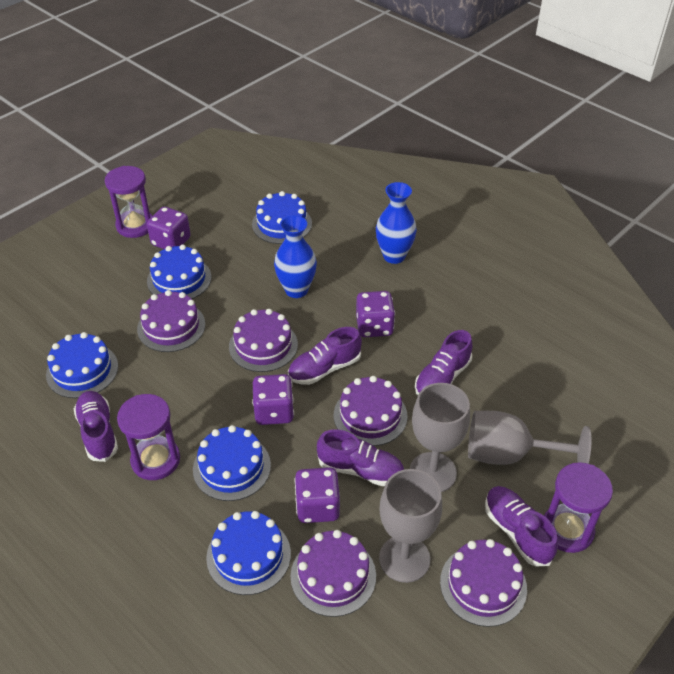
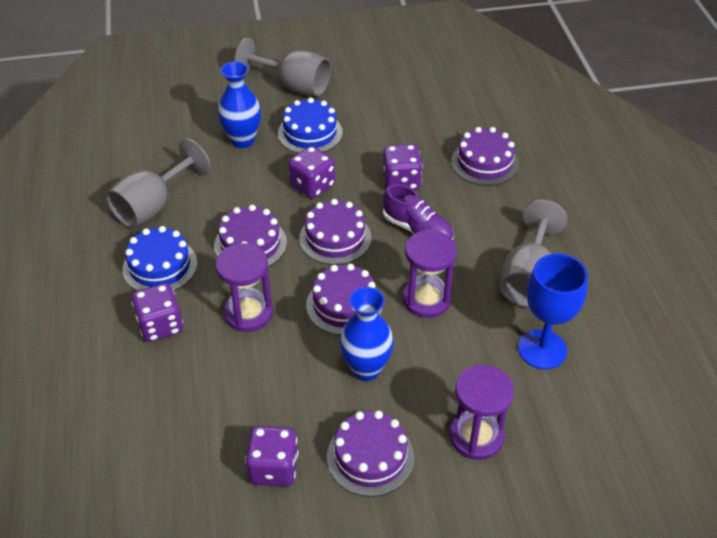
blue cake: [46,332,118,398] [147,244,211,299] [193,425,271,501] [206,511,291,595] [252,191,312,244] = 5 -> [123,226,197,291] [278,98,343,153] = 2
blue goblet: none = 0 -> [518,253,588,369] = 1
purple shoe: [74,391,118,462] [288,327,362,385] [317,429,404,486] [415,330,472,396] [485,486,558,566] = 5 -> [383,184,453,240] = 1

